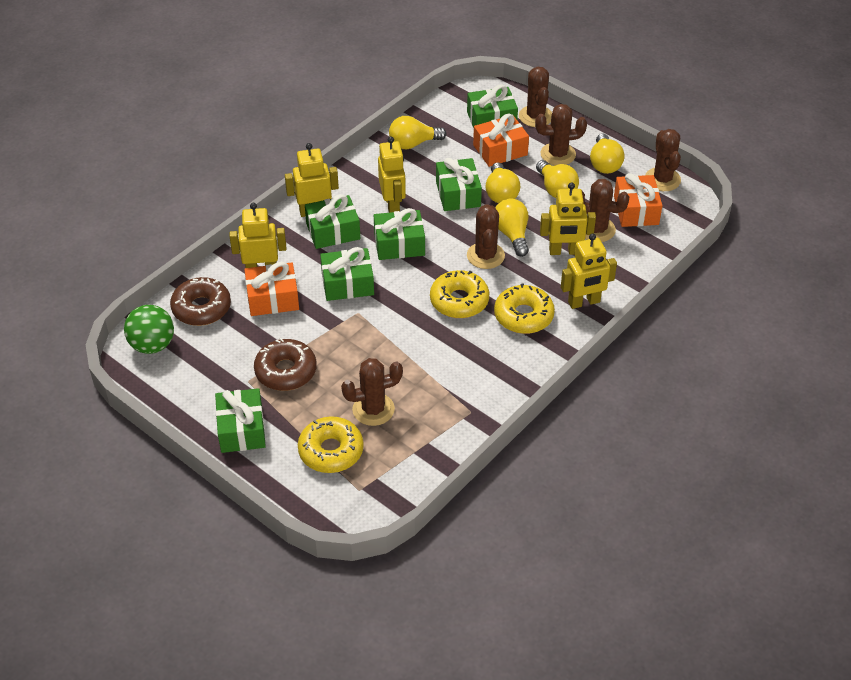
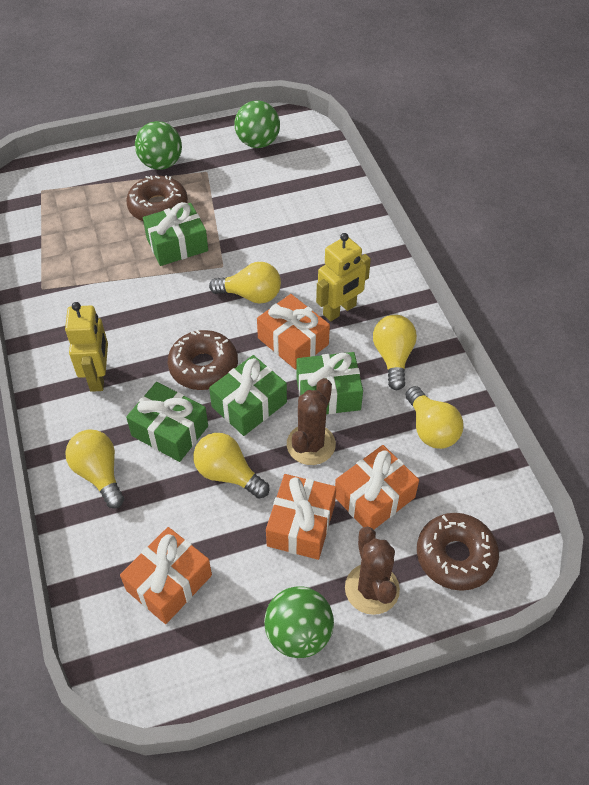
brown cactus: [341,358,403,426] [467,204,505,269] [519,67,552,127] [535,104,587,165] [582,179,629,242] [645,129,681,191] = 6 -> [287,378,336,465] [345,526,400,615] = 2
brown donut: [170,277,231,326] [254,338,317,391] = 2 -> [126,175,188,221] [168,330,238,390] [417,513,499,591] = 3
green ball: [124,305,174,354] = 1 -> [135,121,182,170] [235,100,280,148] [264,586,334,658] = 3
green gift: [215,388,266,453] [305,194,360,249] [320,247,374,301] [374,208,425,260] [436,158,482,211] [467,85,518,128] = 6 -> [126,382,208,462] [143,202,208,266] [209,355,287,436] [296,352,363,414] = 4
orange gift: [244,262,299,316] [473,114,529,167] [614,173,662,227] = 3 -> [120,527,212,624] [257,294,330,370] [266,474,336,560] [335,445,419,529] = 4
yellow donut: [298,416,364,473] [430,270,489,318] [494,283,555,334] = 3 -> none = 0
yellow robot: [229,203,286,268] [285,143,339,217] [378,136,406,213] [540,183,596,255] [561,233,617,309] = 5 -> [65,302,108,392] [316,233,371,321] = 2

